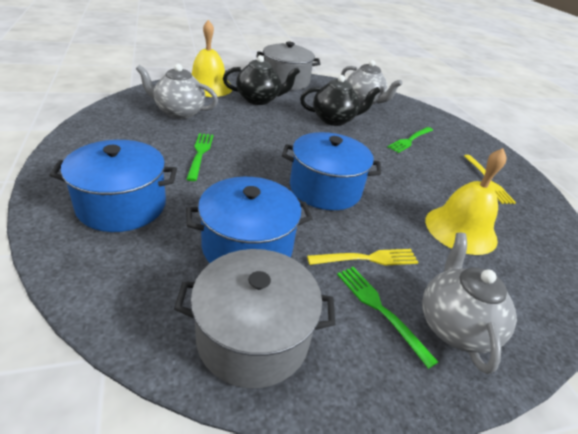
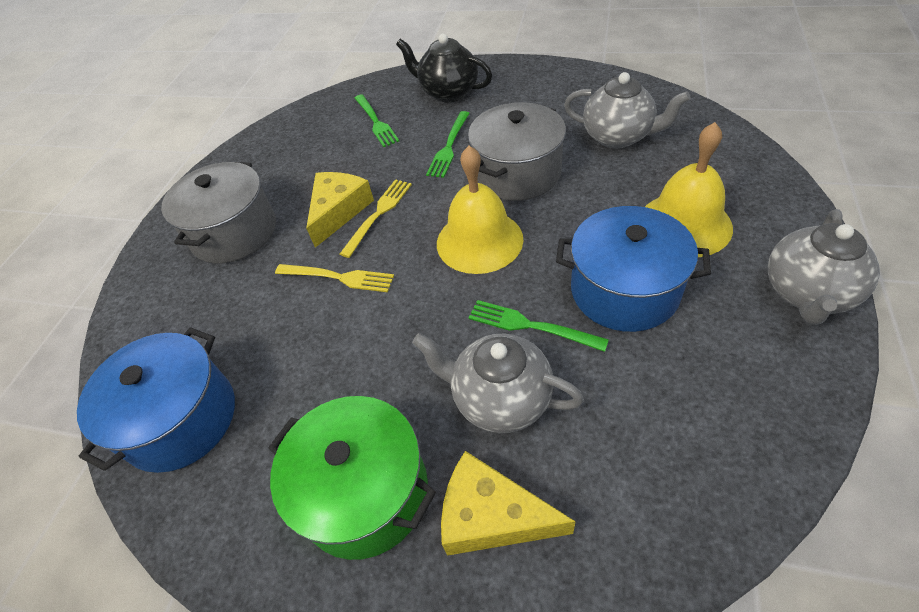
black teapot: [223,55,300,105] [300,75,380,126] = 2 -> [396,34,492,102] = 1
blue pot: [49,140,177,232] [186,177,313,263] [282,132,381,210] = 3 -> [77,327,235,473] [556,206,711,332] = 2
green pot: none = 0 -> [268,396,436,560] = 1
yellow cheese: none = 0 -> [306,172,374,248] [441,451,576,556] = 2

